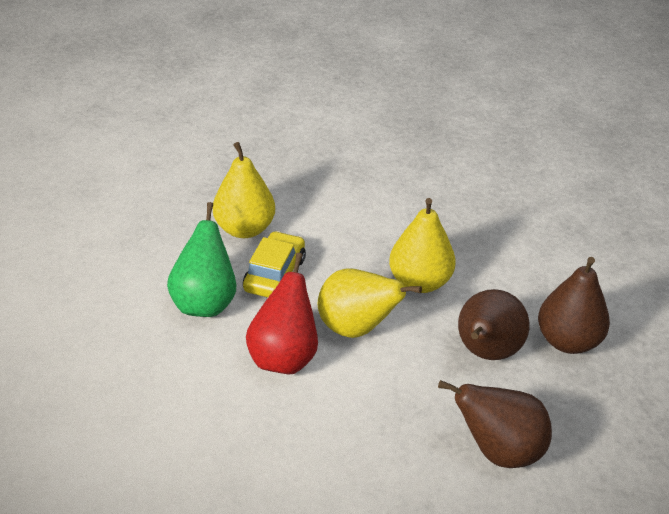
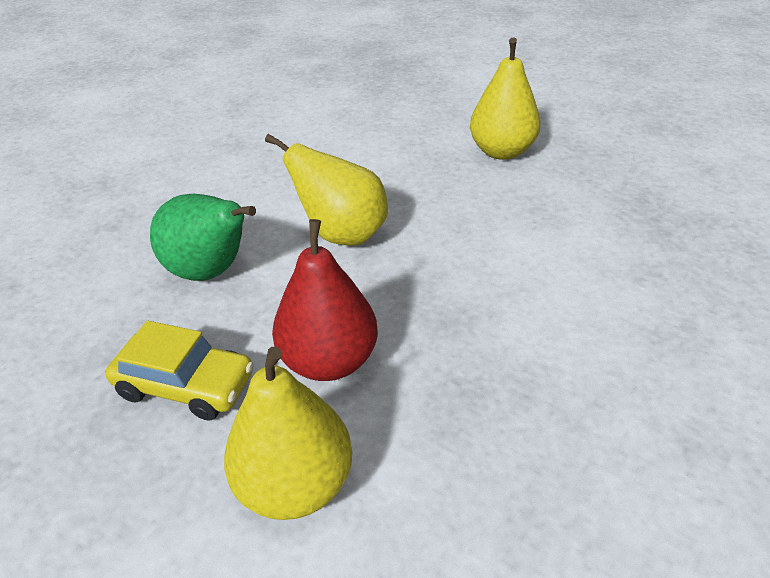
brown pear: [438,380,552,468] [458,289,530,360] [538,257,610,354] = 3 -> none = 0

